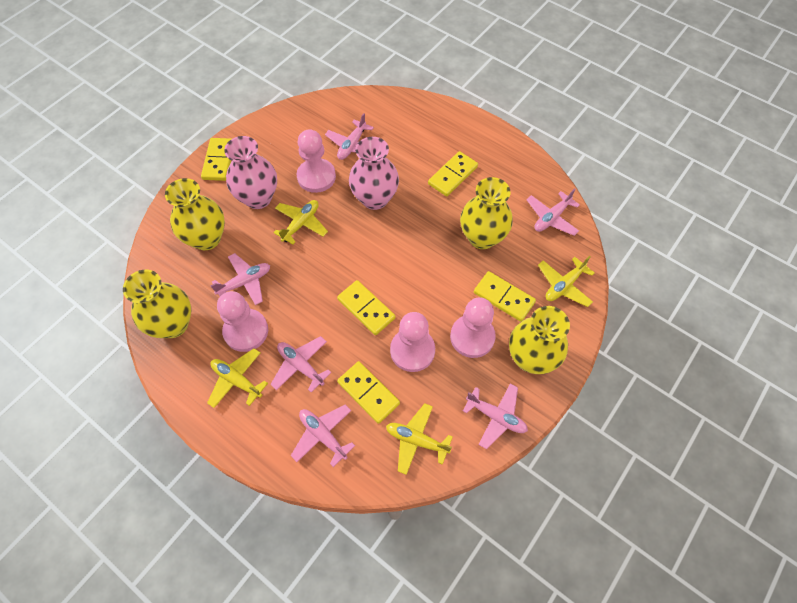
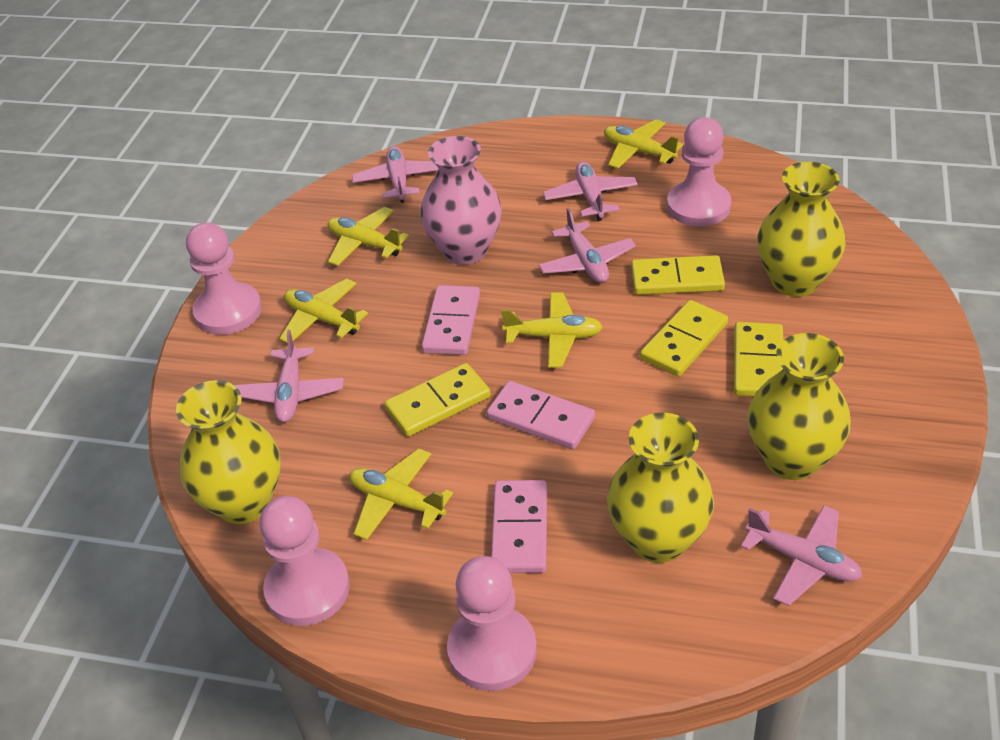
pink domino: none = 0 -> [422,285,480,355] [487,381,595,449] [491,480,547,573] = 3
pink plane: [211,253,270,305] [270,336,331,393] [291,404,355,467] [325,113,374,160] [463,384,528,449] [526,188,580,236] = 6 -> [235,330,344,422] [352,146,439,203] [538,208,636,283] [543,162,638,221] [741,505,862,606] = 5
pink vase: [224,136,277,209] [349,137,399,210] = 2 -> [420,136,502,265] = 1
yellow domino: [201,138,231,181] [337,280,396,335] [337,361,400,424] [428,151,478,197] [474,271,536,322] = 5 -> [385,363,491,437] [631,255,725,295] [640,300,728,377] [734,322,783,397] = 4
yellow plane: [207,348,268,408] [273,200,328,244] [386,403,453,475] [538,256,594,307] = 4 -> [279,279,368,343] [328,207,409,266] [350,449,453,540] [501,292,603,368] [604,119,683,169] = 5

